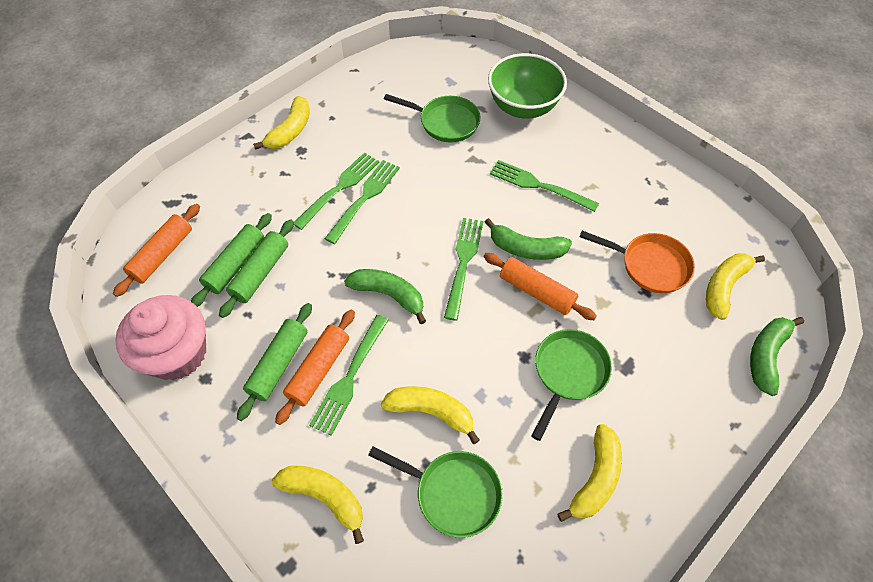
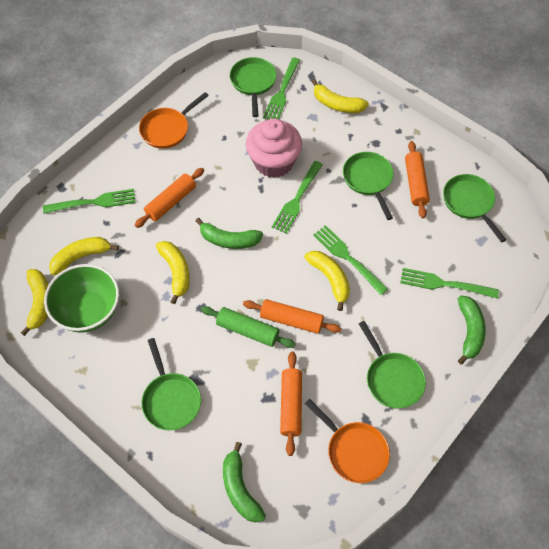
green pan: [368,447,503,538] [384,94,481,143] [531,329,612,441] = 3 -> [141,338,201,430] [230,57,277,117] [343,152,394,220] [359,321,426,408] [443,174,507,243] = 5
green rolling pin: [191,213,272,307] [219,219,294,318] [237,303,312,421] = 3 -> [201,306,295,348] = 1
orange pan: [580,231,695,293] = 1 -> [139,92,209,149] [305,399,390,483] = 2
orange rolling pin: [113,204,200,297] [275,310,355,425] [483,253,597,320] = 3 -> [135,168,204,228] [243,299,341,334] [280,352,302,456] [405,141,430,218] = 4

